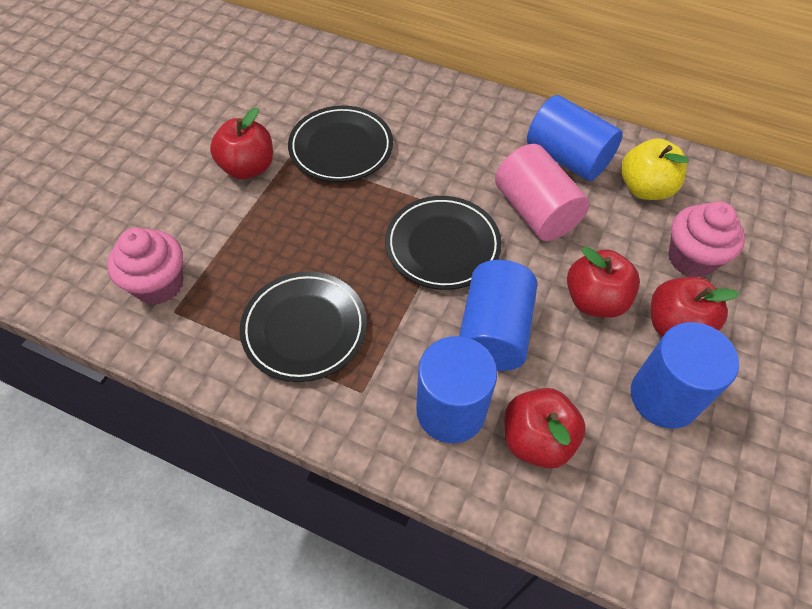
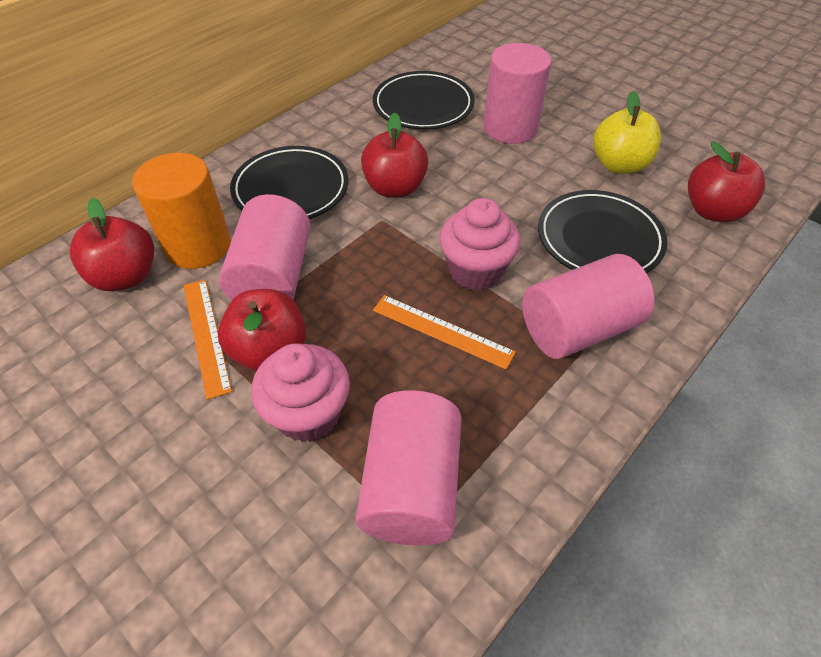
blue cylinder: [416,336,497,443] [459,260,537,371] [527,95,623,181] [631,322,739,429] = 4 -> none = 0
orange cylinder: none = 0 -> [132,153,231,269] = 1
orange ruler: none = 0 -> [184,280,232,400] [373,295,516,369] = 2
pink cylinder: [495,144,590,241] = 1 -> [219,194,311,300] [356,390,462,546] [483,43,551,144] [522,254,655,359] = 4

